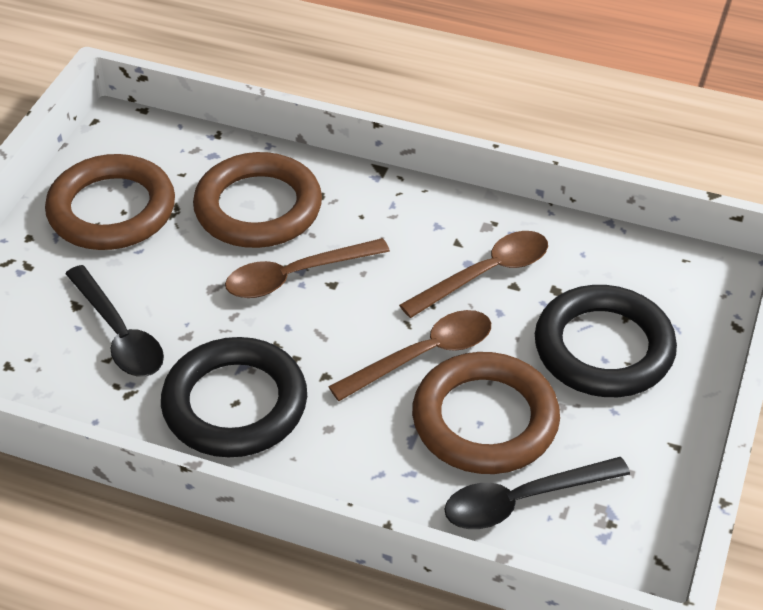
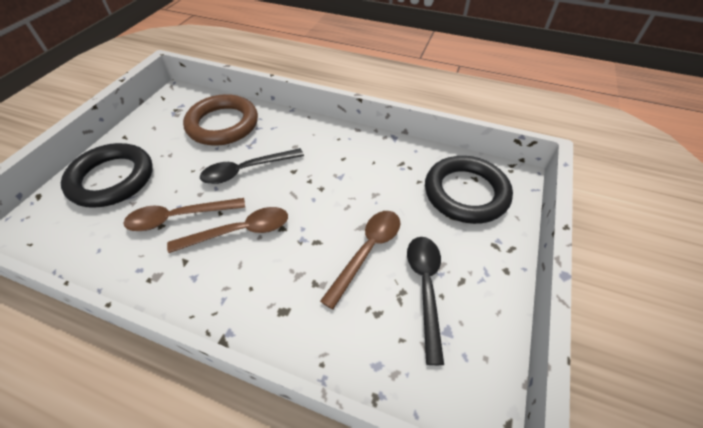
brown ring: [45,154,175,250] [193,152,322,248] [412,352,560,474] = 3 -> [183,94,258,146] = 1

